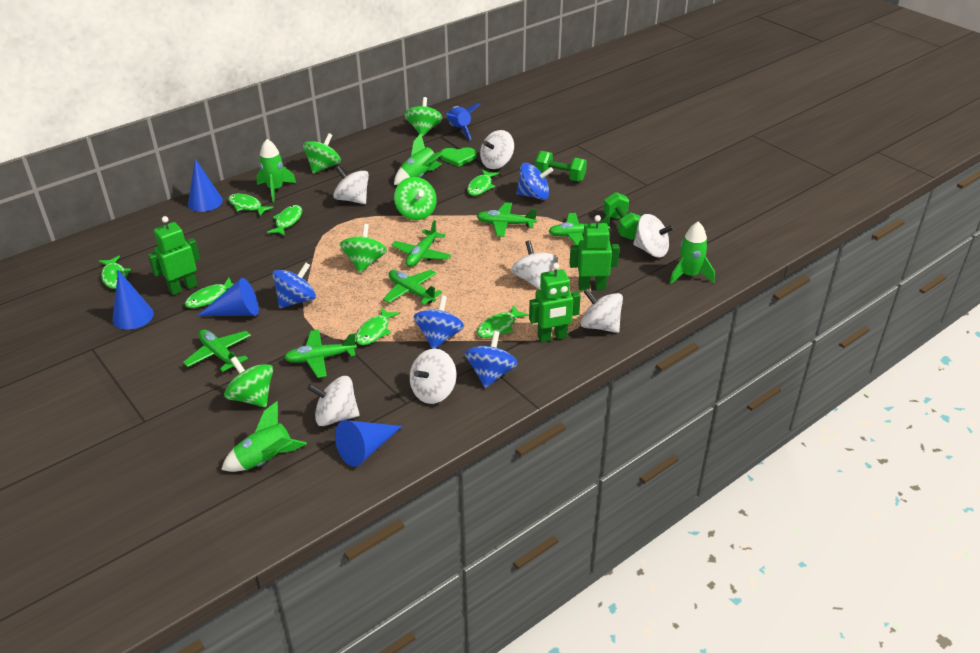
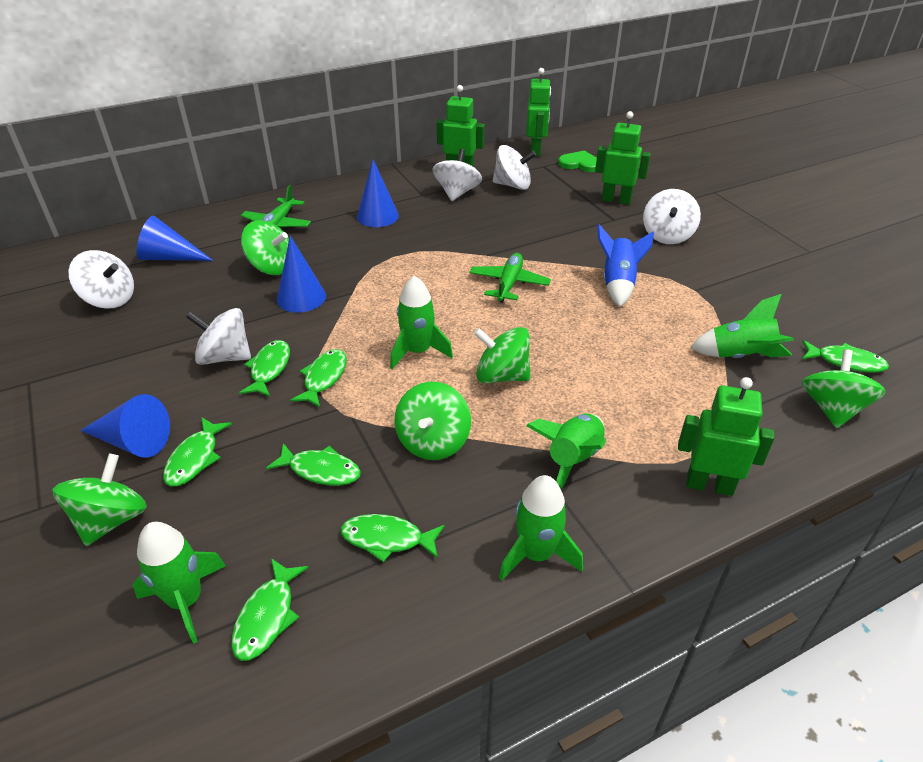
blue spinning top: [272,262,316,308] [413,295,464,349] [465,331,518,388] [516,163,553,200] = 4 -> none = 0
green dumbbell: [535,151,587,181] [603,192,642,240] = 2 -> none = 0
green plane: [183,329,251,372] [284,330,357,378] [383,270,443,305] [392,220,451,267] [477,202,537,237] [549,213,611,246] = 6 -> [241,185,311,230] [469,253,551,303] = 2
green robot: [148,216,200,295] [529,263,581,343] [570,215,620,291] = 3 -> [437,85,485,167] [526,68,551,156] [595,111,651,205] [678,377,775,496] = 4
green rocket: [221,401,307,472] [256,139,296,202] [394,133,445,185] [670,221,715,284] = 4 -> [133,522,226,644] [390,276,453,369] [499,475,583,581] [526,413,606,489] [690,294,794,358] = 5
white spinning top: [307,376,360,426] [333,166,369,204] [410,349,456,404] [480,130,514,169] [511,240,557,290] [581,288,623,333] [633,214,674,257] = 7 -> [69,250,134,309] [186,308,251,365] [432,149,482,201] [493,145,536,190] [643,189,701,244] = 5

